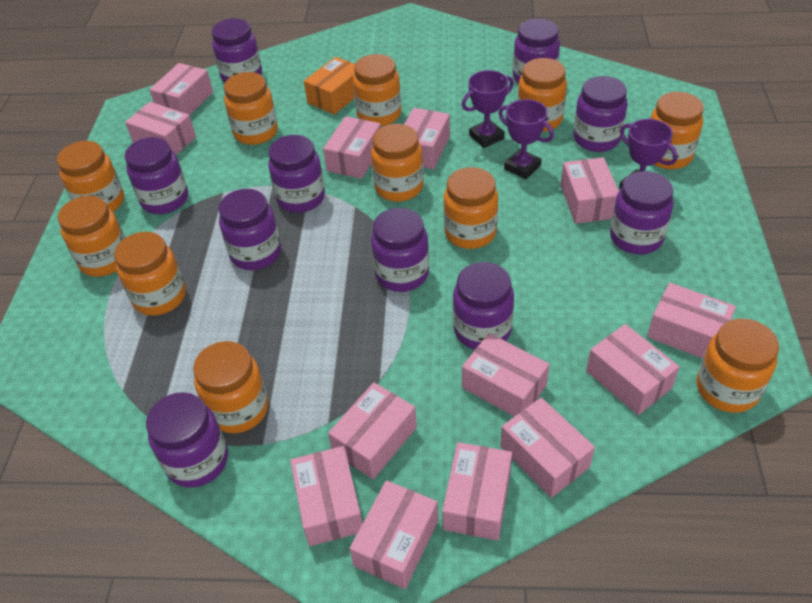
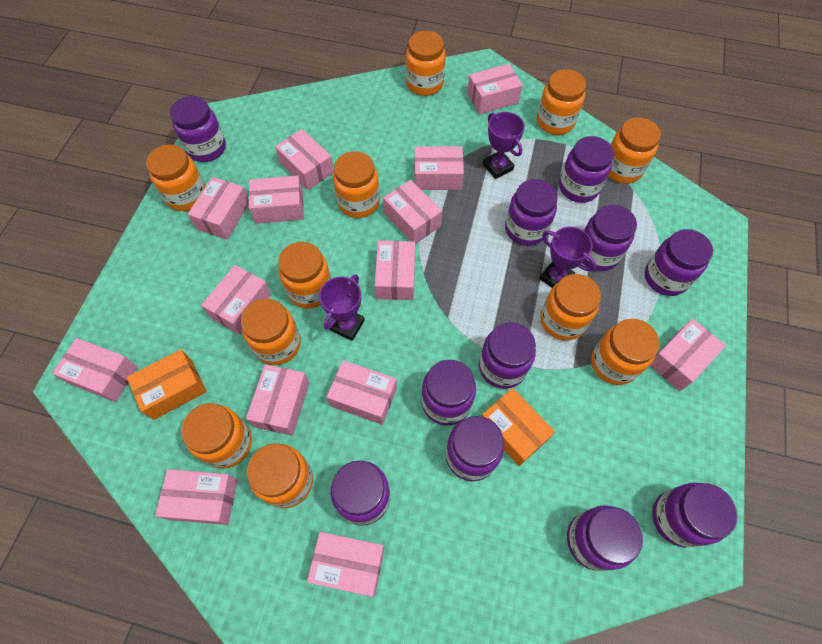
orange box: [304,57,355,115] = 1 -> [127,349,207,420] [482,388,555,466] = 2
pink box: [125,102,196,155] [149,63,213,115] [290,446,363,546] [323,116,381,179] [328,382,417,480] [350,480,438,589] [404,108,450,169] [442,442,512,541] [462,333,550,417] [500,398,595,498] [561,157,619,224] [586,324,680,415] [647,283,736,359] = 13 -> [52,338,137,402] [155,469,237,525] [188,177,249,240] [201,265,272,335] [246,364,309,436] [249,176,304,224] [275,129,334,190] [307,532,385,597] [327,360,397,425] [375,241,415,300] [383,180,442,244] [414,146,464,190] [467,64,523,114] [650,319,726,391] = 14
purple jar: [125,137,188,214] [146,392,228,488] [212,18,262,83] [218,189,281,270] [268,135,325,213] [371,208,429,292] [453,262,514,350] [513,19,560,84] [573,76,628,152] [610,171,673,254] = 10 -> [170,96,226,162] [331,461,390,525] [421,360,476,426] [446,416,504,481] [479,322,536,389] [505,179,558,246] [559,136,614,203] [567,505,643,571] [582,205,637,271] [645,229,713,296] [652,482,738,548] = 11

